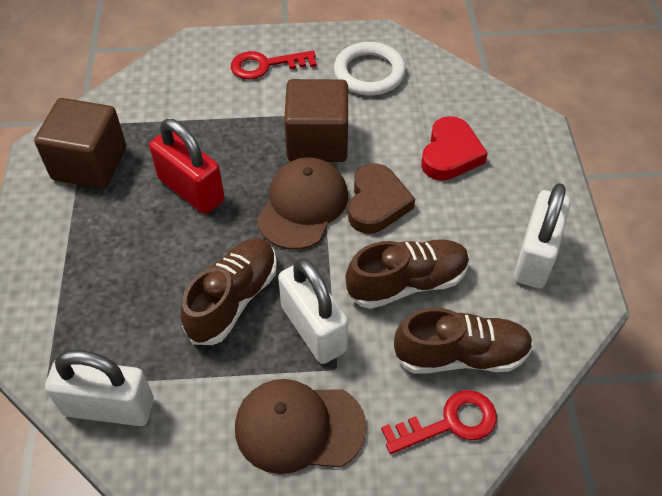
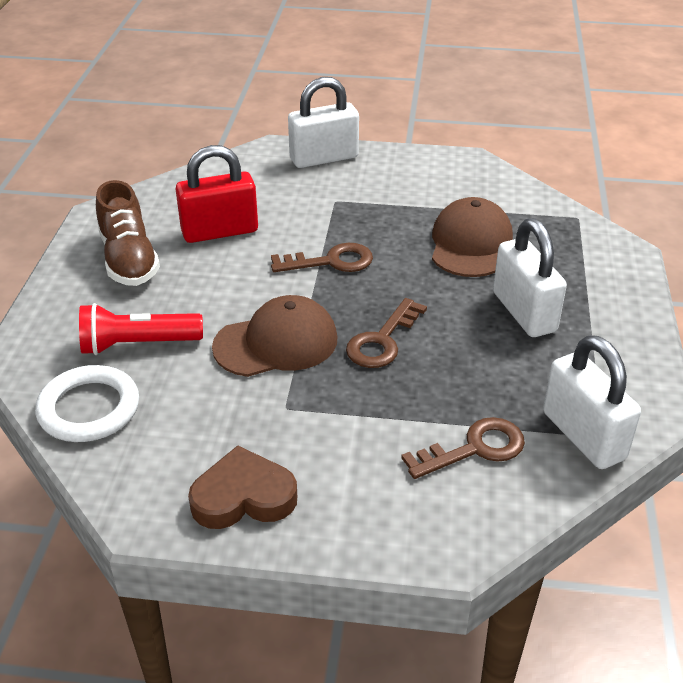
brown cube: [34,98,126,189] [284,79,348,162] = 2 -> none = 0
brown key: none = 0 -> [271,243,373,272] [346,298,427,368] [401,417,525,479] = 3
brown shoe: [181,238,277,345] [345,239,469,309] [393,308,533,374] = 3 -> [96,180,160,286] = 1
red flashlight: none = 0 -> [79,303,203,355] = 1
red heart: [421,116,488,181] = 1 -> none = 0
red key: [231,51,317,80] [381,390,497,454] = 2 -> none = 0

